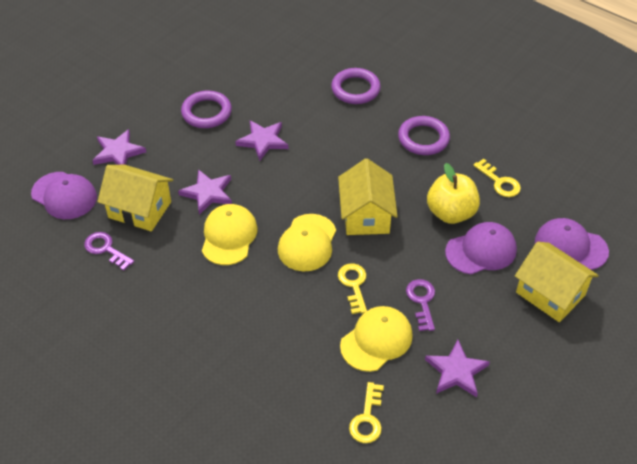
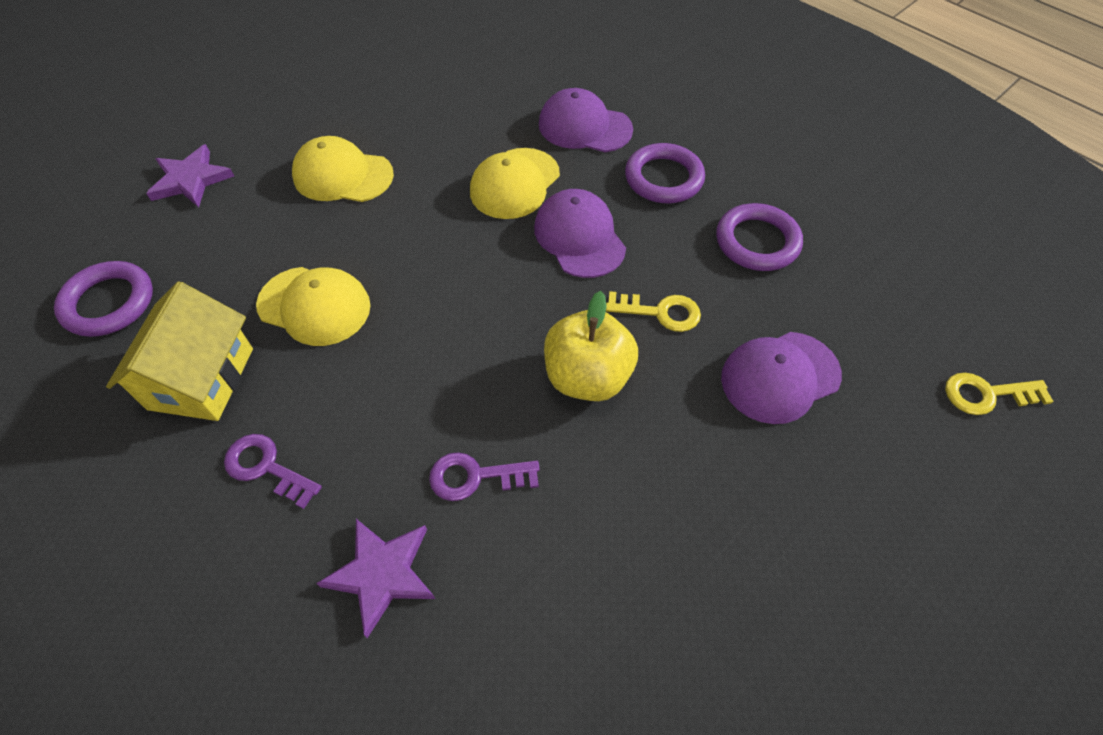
purple star: [92,129,146,165] [178,169,232,215] [235,120,288,161] [425,340,490,397] = 4 -> [146,144,234,207] [316,519,436,638] = 2
yellow house: [97,165,173,232] [338,158,398,235] [515,242,599,322] = 3 -> [106,281,253,421] = 1
yellow key: [338,263,367,314] [349,382,384,443] [473,159,521,197] = 3 -> [606,291,701,332] [945,373,1054,415] = 2

